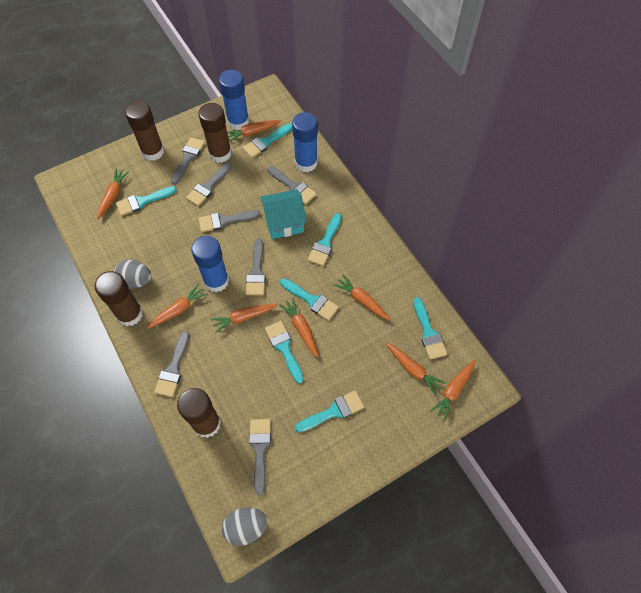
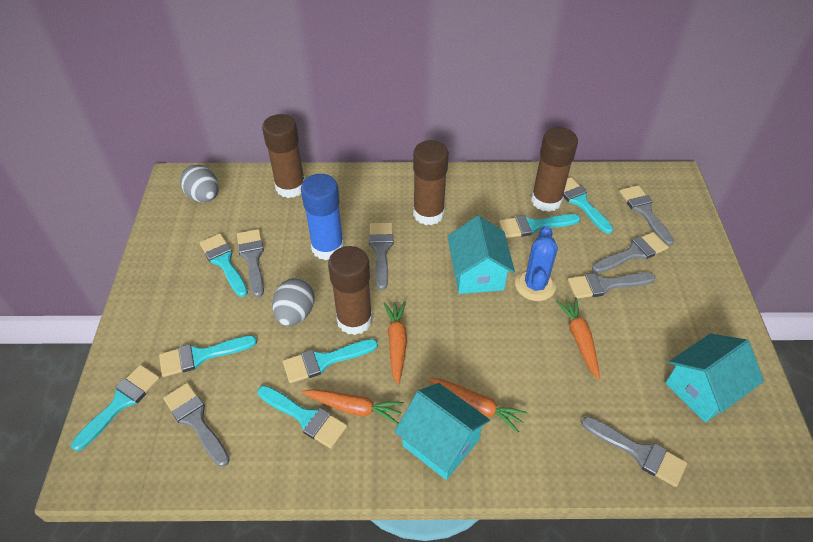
blue cactus: none = 0 -> [515,226,558,301] = 1
blue glue stick: [191,236,229,292] [219,70,249,130] [292,112,318,172] = 3 -> [301,174,344,260] = 1
orange carrot: [97,169,129,219] [147,283,208,329] [210,304,278,333] [227,120,281,143] [279,298,319,357] [333,274,390,320] [385,343,446,395] [430,360,475,421] = 8 -> [302,389,404,425] [384,301,407,384] [429,378,528,433] [556,297,600,379] = 4
turquoise house: [260,189,307,239] = 1 -> [394,383,490,480] [447,216,515,294] [665,333,764,422] = 3

